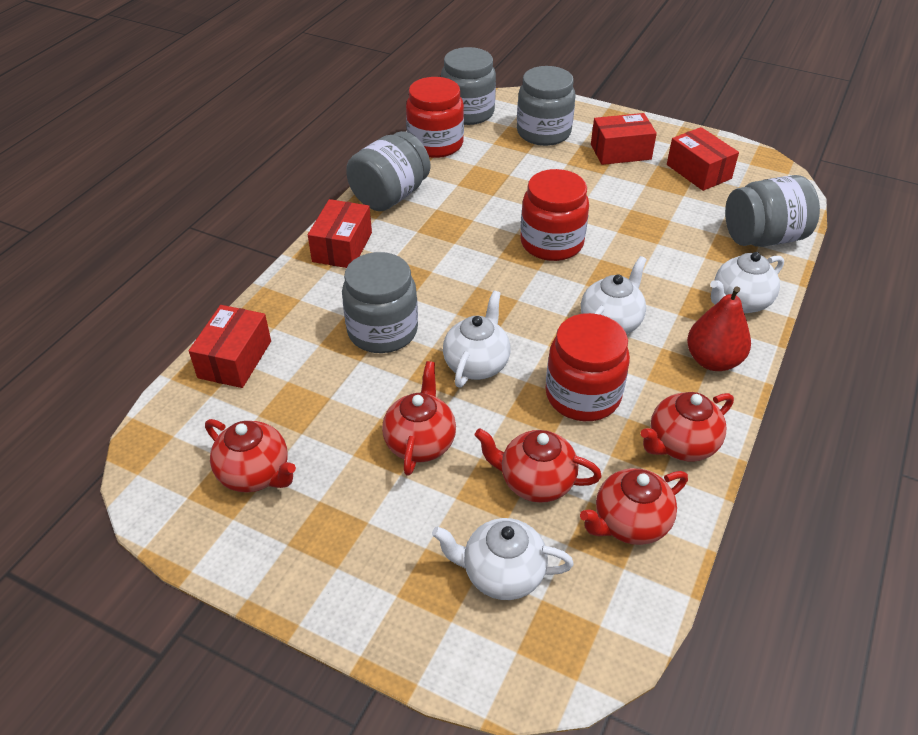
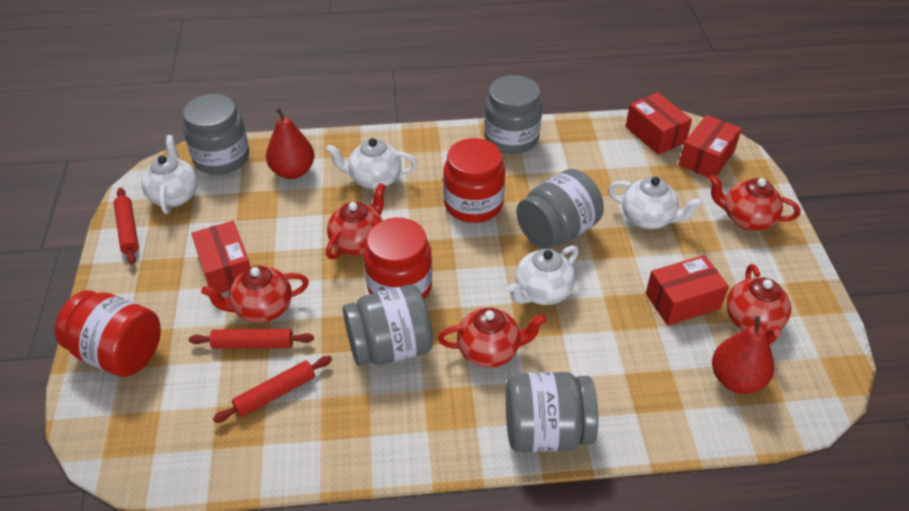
red pear: [687,286,751,371] = 1 -> [266,107,314,179] [712,316,774,394] = 2
red rolling pin: none = 0 -> [114,188,139,265] [189,329,314,349] [213,356,332,423] = 3

